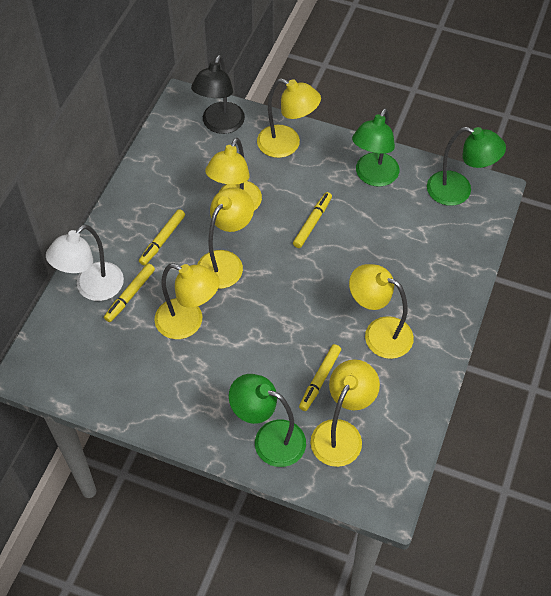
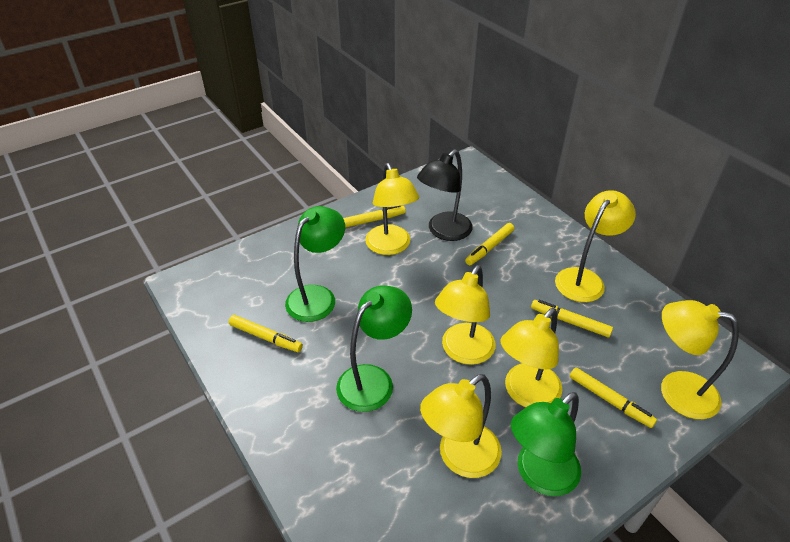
white lamp: [46,225,124,301] = 1 -> none = 0
yellow marker: [104,264,155,322] [139,209,185,266] [293,192,332,248] [299,344,341,411] = 4 -> [229,315,303,352] [343,206,406,228] [465,223,514,265] [531,300,613,337] [570,367,657,428] = 5

